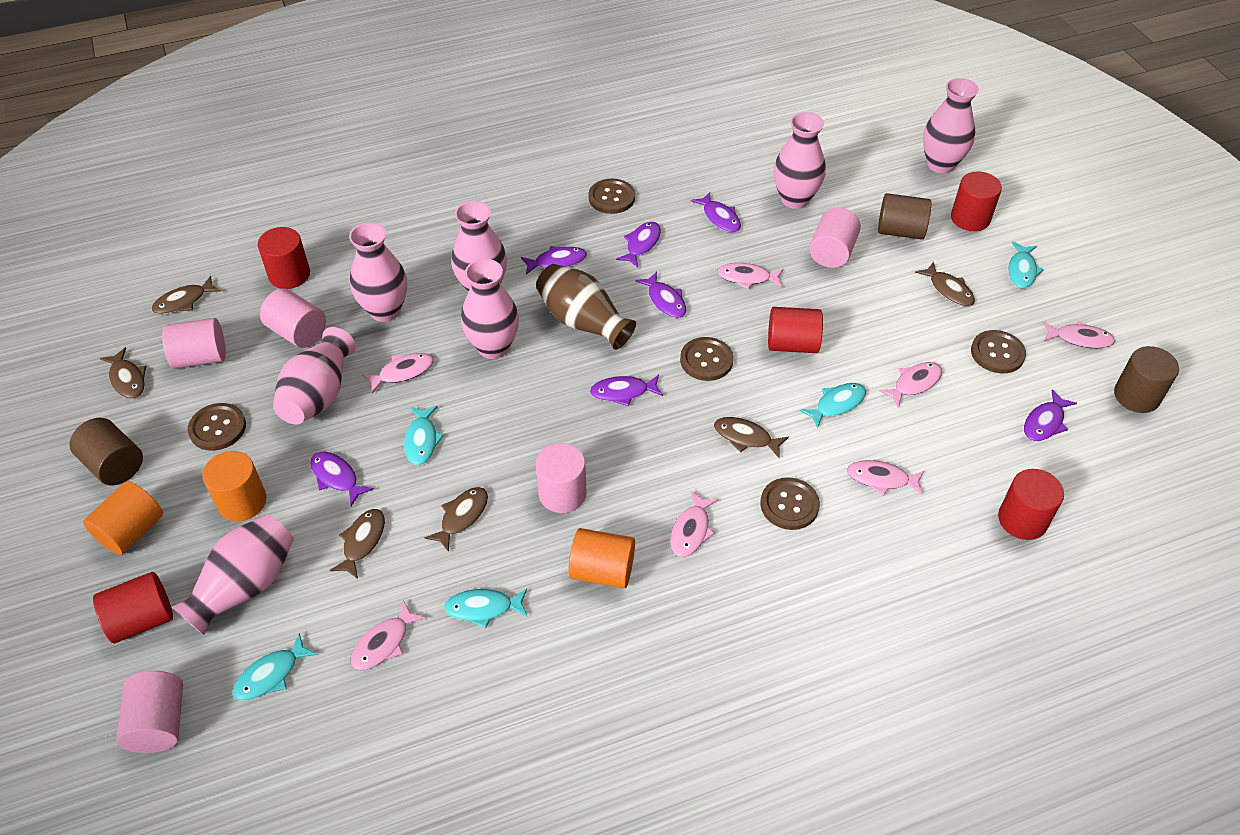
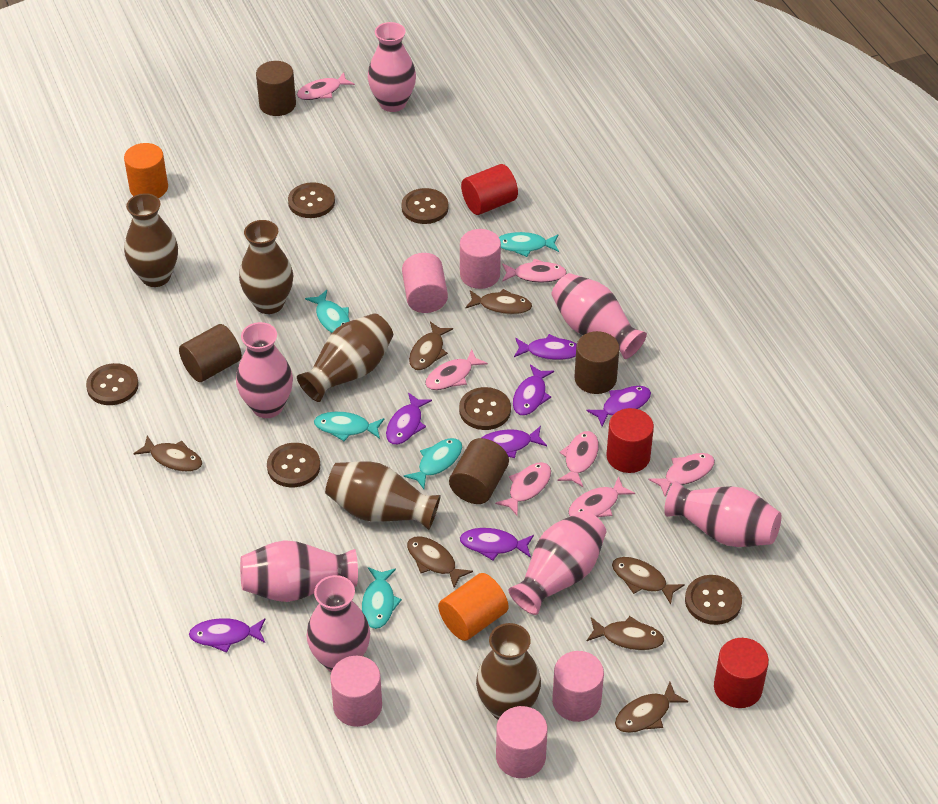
brown button: [188,403,246,451] [588,179,635,214] [680,337,733,381] [760,477,820,530] [971,330,1026,373] = 5 -> [86,363,139,405] [267,443,320,487] [288,182,335,218] [401,188,448,224] [459,387,511,430] [685,575,742,625] = 6
brown cylinder: [69,418,143,486] [878,193,931,239] [1114,346,1179,413] = 3 -> [179,324,242,382] [256,61,296,116] [449,438,509,504] [574,331,620,394] = 4
brown fish: [100,347,147,399] [151,276,221,314] [330,509,385,579] [425,487,488,552] [714,417,789,458] [915,261,975,307] = 6 -> [134,436,202,472] [407,536,473,588] [409,322,453,370] [465,289,532,314] [586,616,664,650] [612,557,685,605] [615,682,688,733] = 7
brown vase: [536,264,636,350] = 1 -> [124,193,178,287] [239,220,293,314] [297,313,393,402] [325,461,441,530] [476,623,541,720] = 5
orange cylinder: [83,481,163,555] [202,451,266,521] [568,528,635,588] = 3 -> [124,143,168,198] [438,573,509,641] = 2
red cylinder: [93,572,173,643] [258,227,310,289] [768,307,823,353] [951,171,1002,231] [998,469,1064,540] = 5 -> [461,164,518,215] [606,408,654,473] [714,638,769,708] = 3

